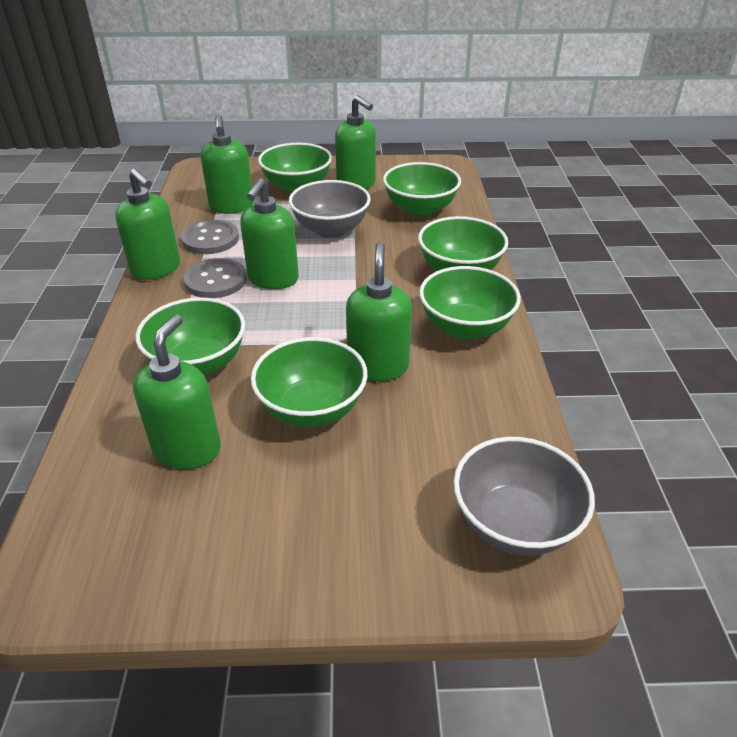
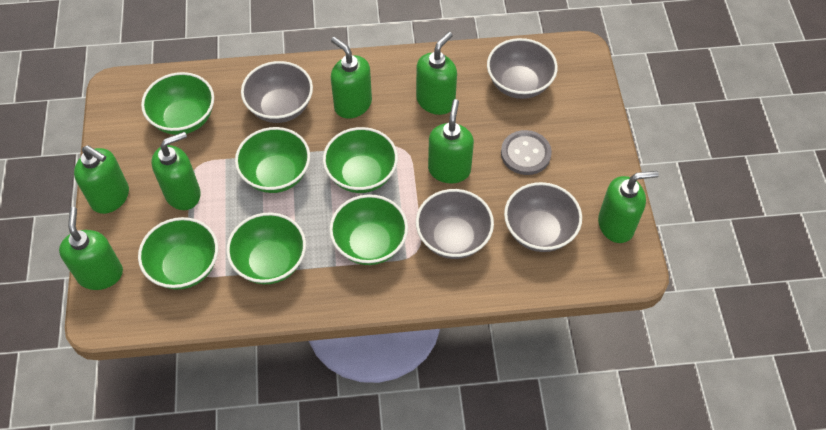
green soap dispenser: [115,169,180,280] [133,314,221,469] [201,115,254,214] [240,178,299,289] [335,95,376,189] [346,242,412,382] = 6 -> [59,207,123,290] [74,145,129,214] [152,132,201,210] [331,37,372,119] [416,32,457,115] [428,99,474,184] [598,171,659,243] = 7
grey bowl: [289,180,371,238] [453,437,595,556] = 2 -> [241,61,313,123] [416,189,494,259] [487,38,558,99] [504,182,582,252] = 4
grey button: [181,220,239,254] [183,258,247,298] = 2 -> [501,130,552,175] = 1

